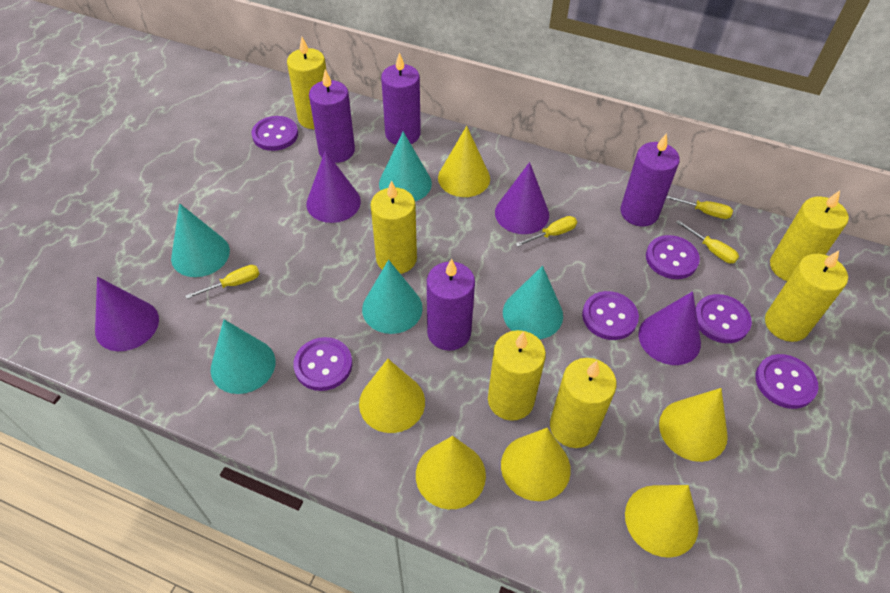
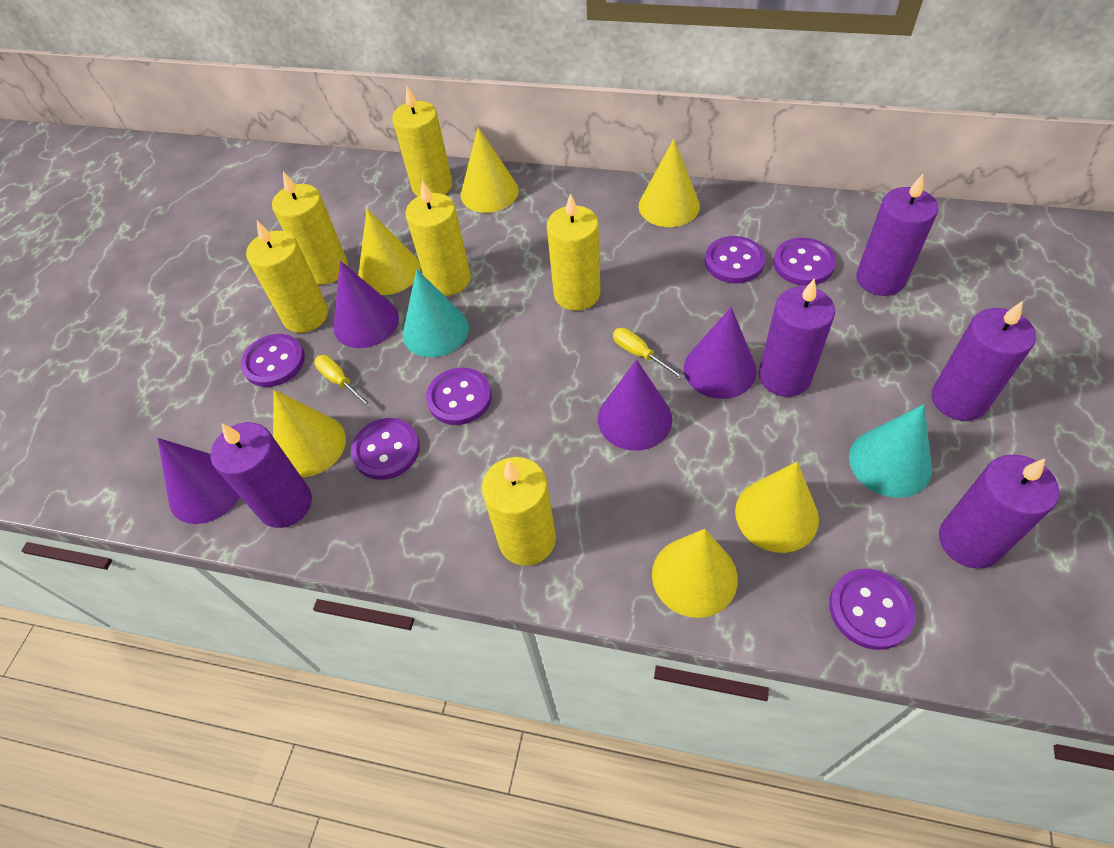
purple candle: [309,70,355,163] [381,52,421,145] [427,259,475,351] [620,133,680,227] = 4 -> [210,422,312,528] [759,279,835,397] [856,174,938,296] [932,301,1036,421] [939,454,1060,569] = 5
turquoise cone: [171,203,230,277] [211,319,275,394] [362,260,423,334] [379,132,432,201] [503,266,563,339] = 5 -> [403,269,469,357] [849,404,932,498] = 2
yellow screwdriver: [185,265,260,299] [516,216,577,247] [666,195,733,219] [676,220,739,263] = 4 -> [314,355,372,408] [613,328,685,380] = 2

